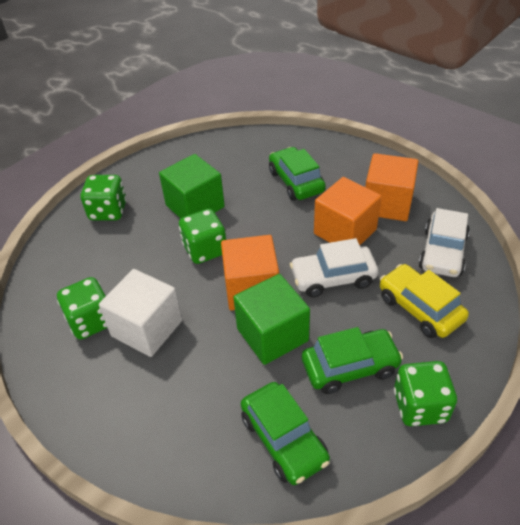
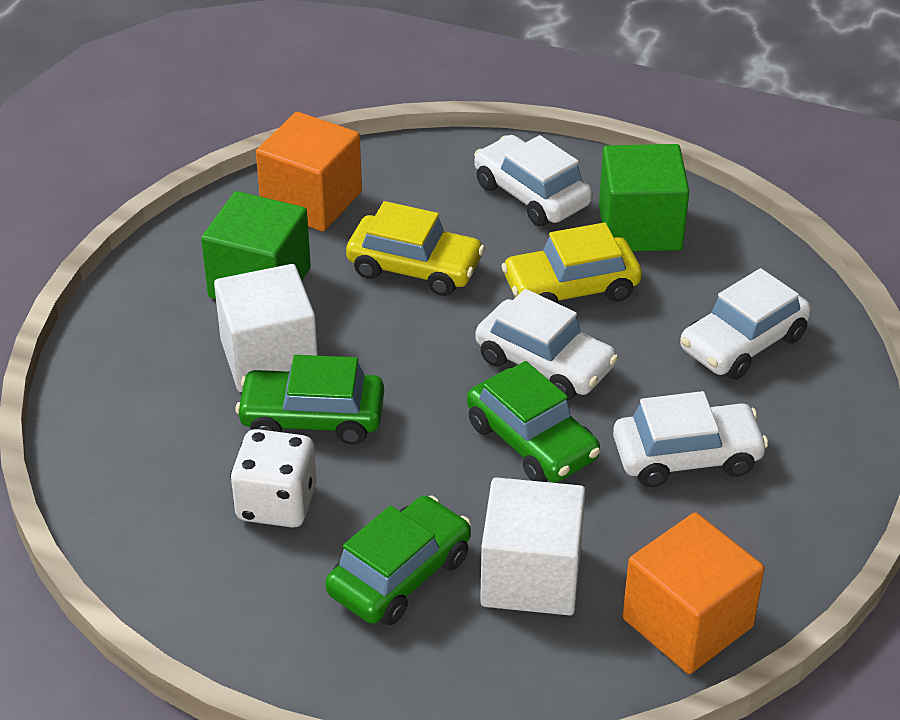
green dice: [57,277,107,340] [81,175,127,220] [179,209,226,264] [394,361,457,426] = 4 -> none = 0
orange cube: [221,235,279,311] [314,177,382,245] [365,153,419,221] = 3 -> [256,112,362,231] [623,512,764,674] = 2
white car: [290,238,378,297] [419,208,470,277] = 2 -> [474,135,593,226] [475,289,618,400] [613,391,768,487] [680,268,811,380] = 4
white cube: [99,269,182,357] = 1 -> [214,264,318,392] [480,477,586,616] = 2
white dice: none = 0 -> [230,429,317,528] = 1
yellow car: [380,264,469,338] = 1 -> [346,201,485,296] [501,222,642,303] = 2

